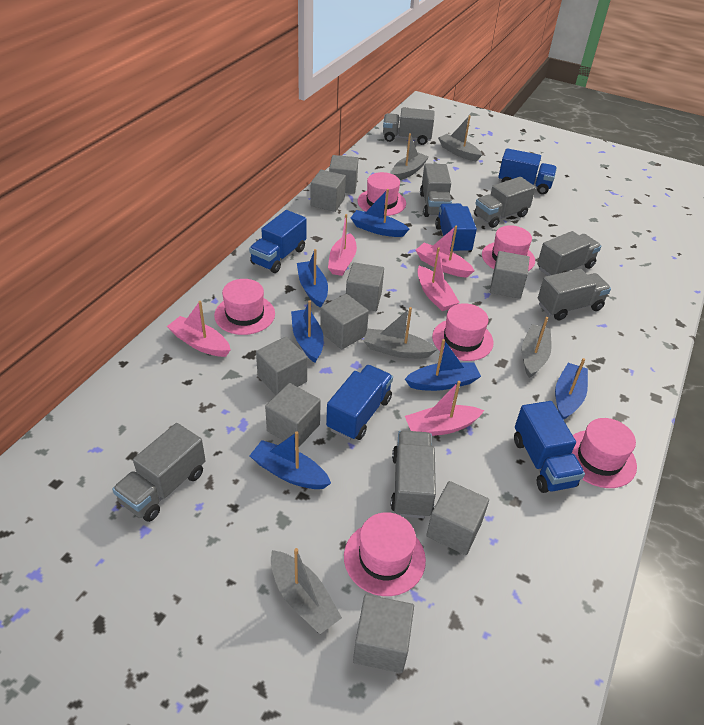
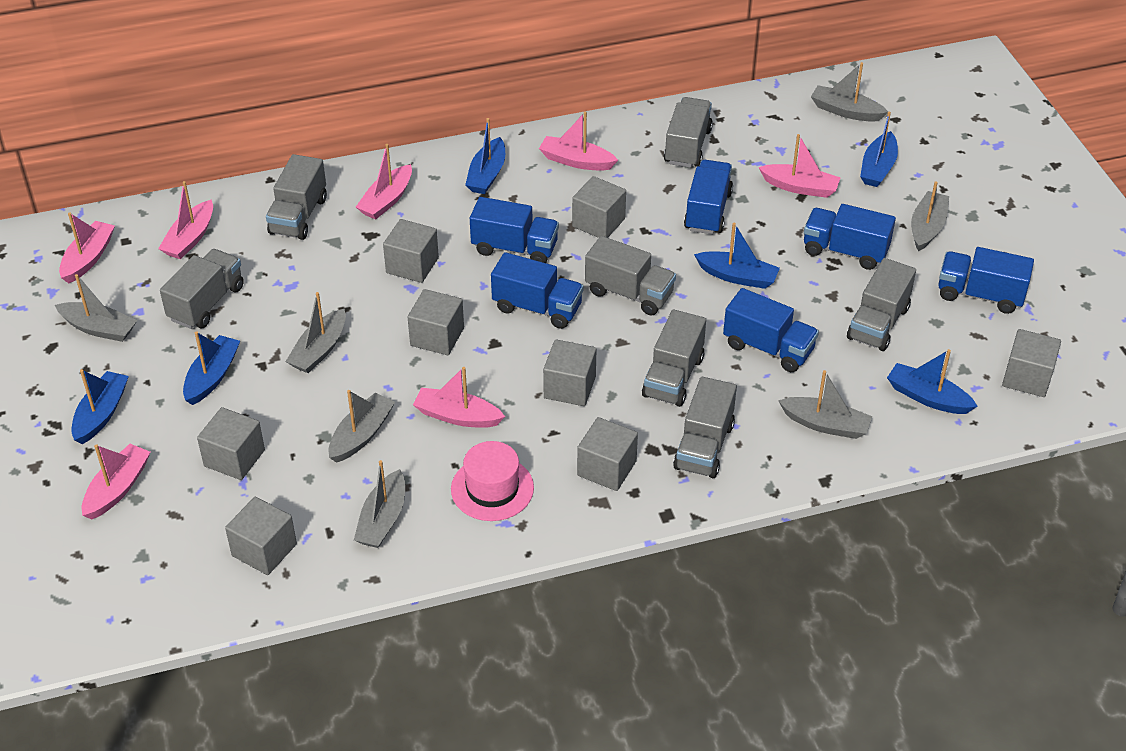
blue truck: [249,210,306,273] [326,365,393,440] [435,203,477,254] [498,148,557,194] [514,401,585,493] = 5 -> [470,197,559,263] [491,252,583,329] [684,160,733,234] [723,288,819,372] [804,204,896,270] [938,247,1034,314] = 6
grey boat: [271,548,342,634] [364,307,437,359] [392,133,429,180] [438,115,482,161] [522,317,552,378] = 5 -> [55,274,137,342] [285,292,346,373] [329,390,395,463] [354,460,405,548] [778,370,872,439] [811,62,888,122] [911,181,949,251] = 7
grey cube: [256,337,307,395] [265,383,321,447] [311,170,346,212] [320,294,369,349] [329,155,358,194] [346,262,384,311] [353,594,414,673] [427,481,489,555] [490,251,530,299] = 9 -> [197,407,265,480] [225,497,297,575] [383,219,439,283] [408,289,464,355] [543,339,596,406] [572,176,626,238] [577,417,638,491] [1002,329,1061,397] = 8
pink boat: [167,301,231,357] [328,214,357,276] [405,381,484,436] [416,226,475,278] [417,247,460,311] = 5 -> [59,212,115,283] [82,444,151,519] [158,181,213,259] [356,144,412,219] [413,367,505,428] [539,112,618,171] [758,134,841,198] = 7
pink hat: [214,279,275,335] [344,512,426,596] [357,172,406,216] [432,303,494,361] [482,225,535,271] [571,418,637,488] = 6 -> [451,441,534,521] = 1

